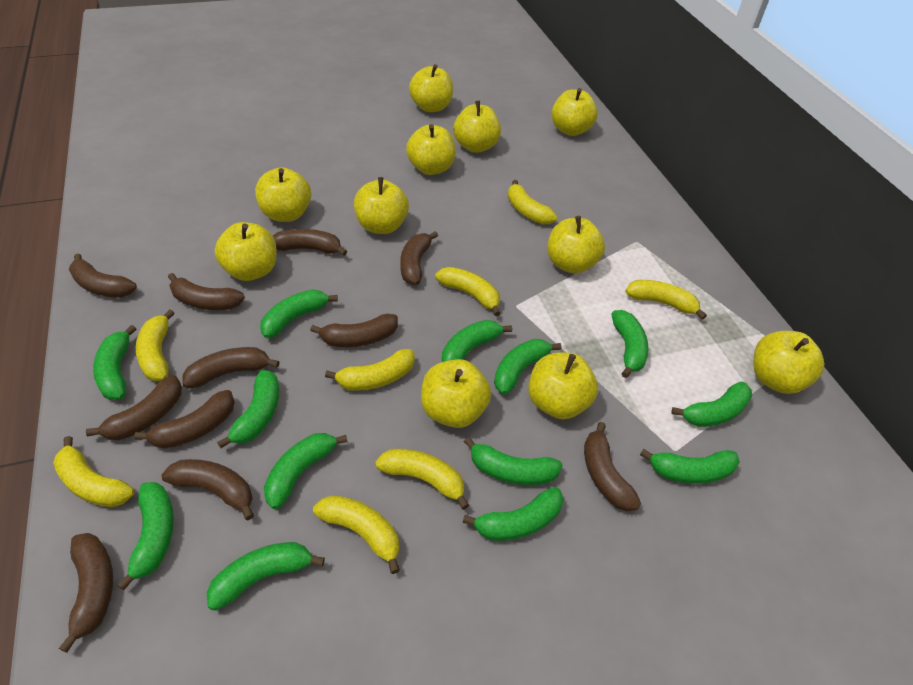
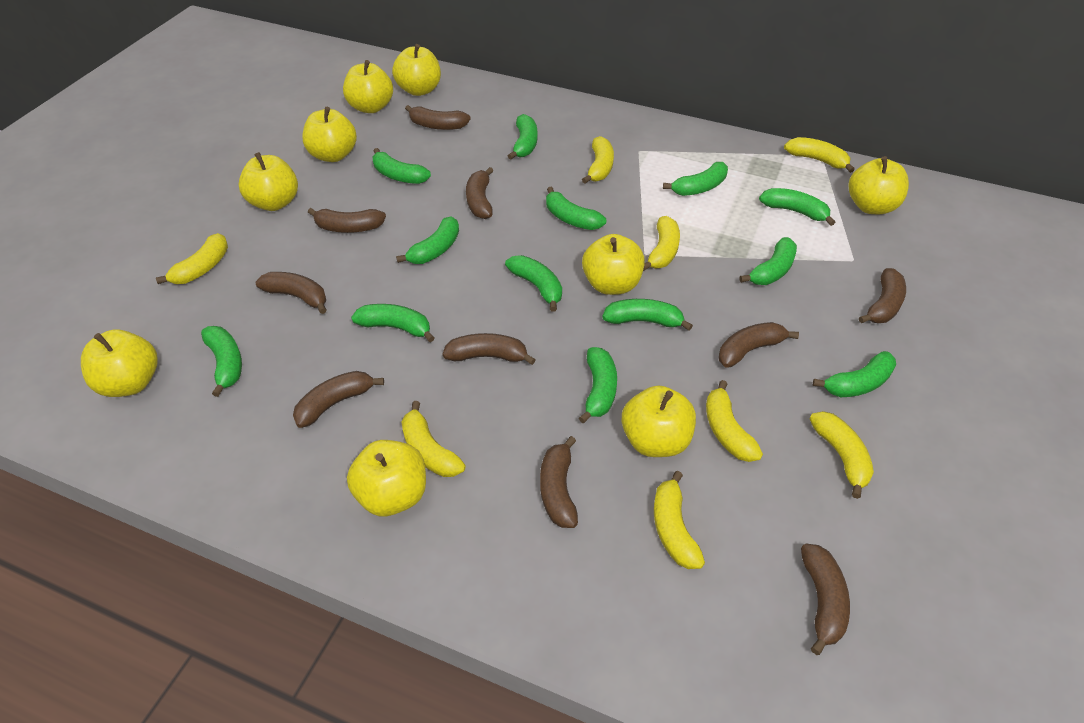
brown banana: [59,533,113,653] [69,253,137,298] [86,375,182,440] [134,390,235,449] [161,459,254,520] [168,273,245,310] [182,347,280,388] [273,229,347,256] [310,313,398,347] [400,231,438,285] [584,422,641,511] = 11 -> [256,272,327,314] [293,371,384,428] [308,208,386,233] [405,105,471,130] [443,333,536,365] [466,167,493,219] [540,436,578,528] [719,322,799,368] [801,544,850,655] [859,268,906,323] = 10
yellow apple: [214,222,277,281] [255,167,311,222] [354,177,409,234] [406,124,456,175] [409,64,453,112] [421,359,491,428] [453,101,501,153] [528,353,598,419] [548,216,605,274] [551,88,598,136] [753,331,824,394] = 11 -> [81,329,158,397] [239,152,298,211] [302,107,357,162] [343,60,393,113] [347,440,426,516] [392,44,441,96] [582,234,645,295] [622,385,696,457] [849,156,909,214] = 9

